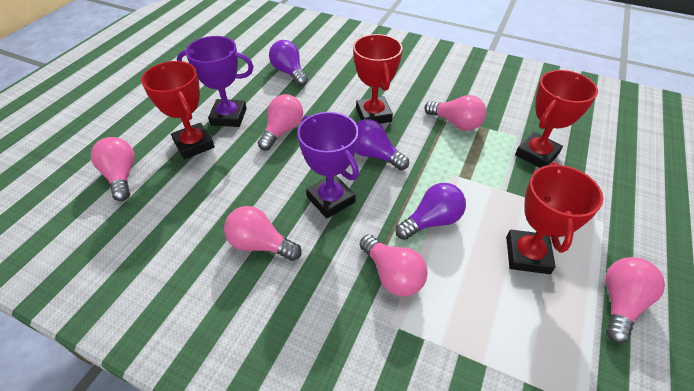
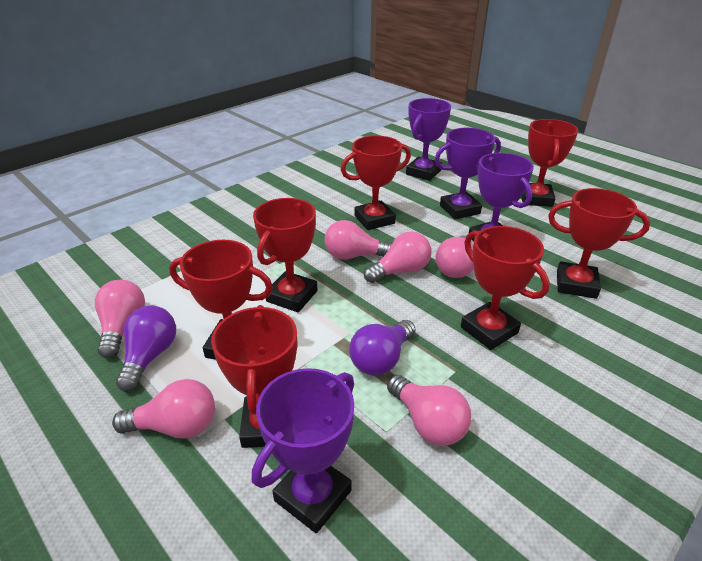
purple light bulb: [269,40,308,86] [356,119,409,170] [395,183,466,240] = 3 -> [116,306,176,392] [349,320,415,376] = 2
purple trophy: [177,36,254,127] [297,112,359,219] = 2 -> [252,368,354,533] [406,98,451,181] [435,128,501,219] [469,153,534,241] = 4
red trophy: [141,61,215,159] [353,34,403,124] [506,162,603,274] [515,70,598,168] = 4 -> [169,240,273,360] [211,305,297,448] [253,198,317,312] [341,136,411,230] [461,226,550,350] [521,119,578,207] [548,188,650,299] = 7

